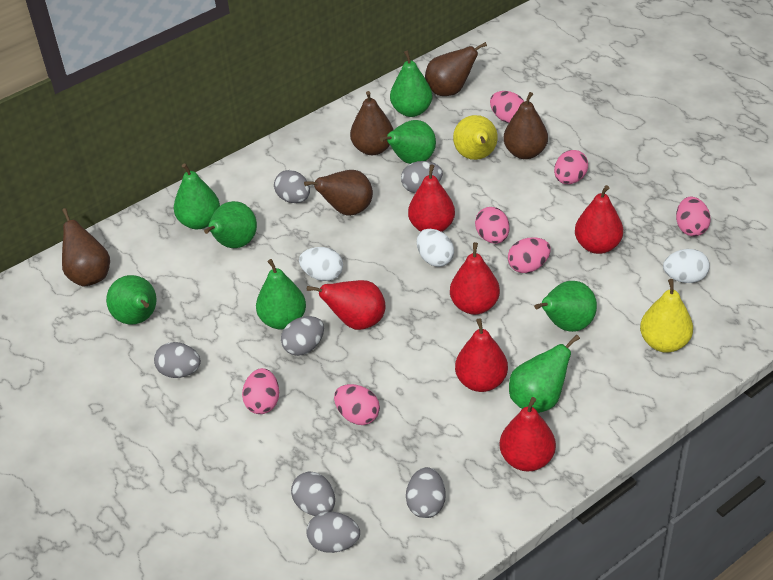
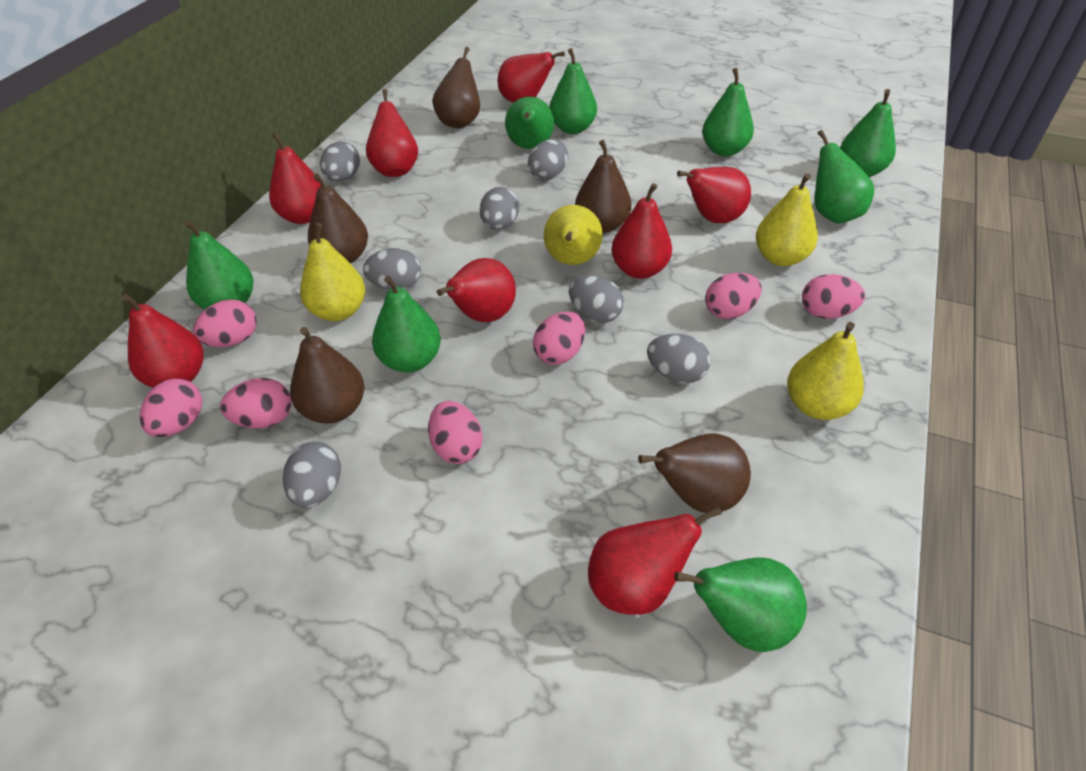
red pear: [307,280,386,330] [408,165,455,232] [450,242,500,315] [455,318,508,392] [500,397,556,471] [575,185,623,254] = 6 -> [122,294,203,388] [269,132,321,224] [366,89,418,177] [437,258,516,322] [497,51,565,103] [588,506,722,615] [612,183,672,279] [677,167,751,223] = 8
white egg: [299,247,343,281] [417,229,454,267] [663,249,710,283] = 3 -> none = 0
yellow pear: [453,115,498,160] [640,279,693,353] = 2 -> [300,223,365,321] [544,205,603,265] [756,173,818,266] [787,322,864,420] = 4

